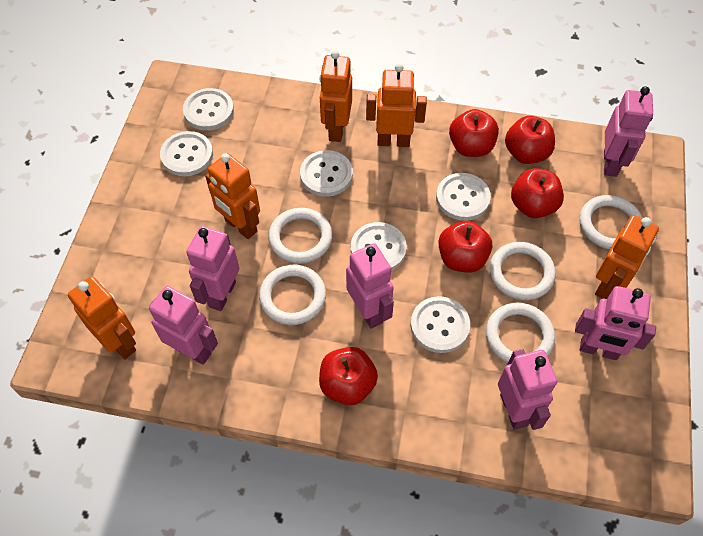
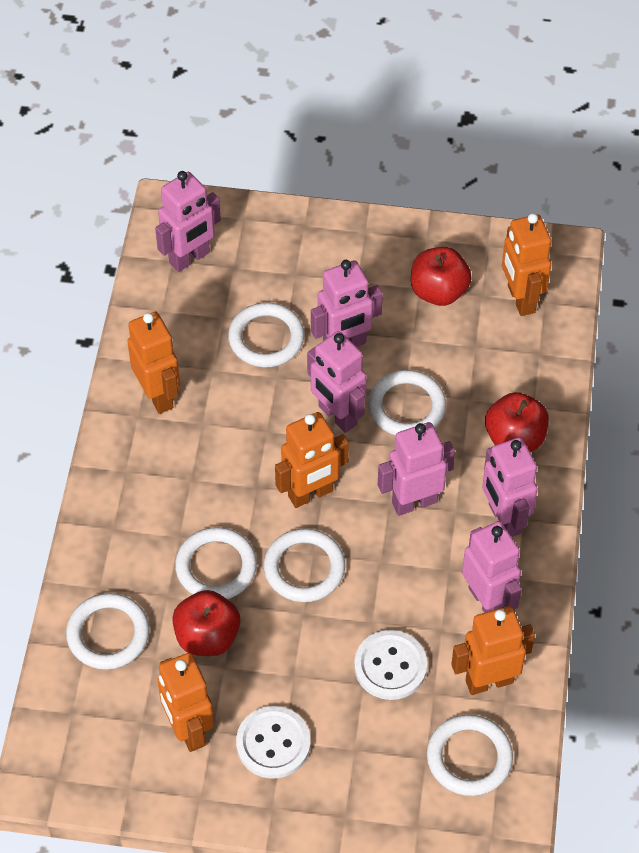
red apple: [319,347,378,405] [438,221,492,273] [449,109,499,157] [505,116,555,164] [511,168,564,218] = 5 -> [172,590,240,656] [411,247,472,306] [485,392,549,452] = 3
white button: [160,131,213,176] [183,88,234,131] [300,150,353,197] [351,222,407,271] [411,296,470,353] [436,173,491,221] = 6 -> [236,706,311,779] [354,630,427,700] = 2
white ring: [259,265,326,325] [268,208,333,264] [486,303,555,363] [489,242,556,300] [579,195,643,249] = 5 -> [66,593,150,670] [175,527,257,599] [228,303,304,367] [264,529,345,602] [368,370,446,436] [427,714,513,796] = 6

